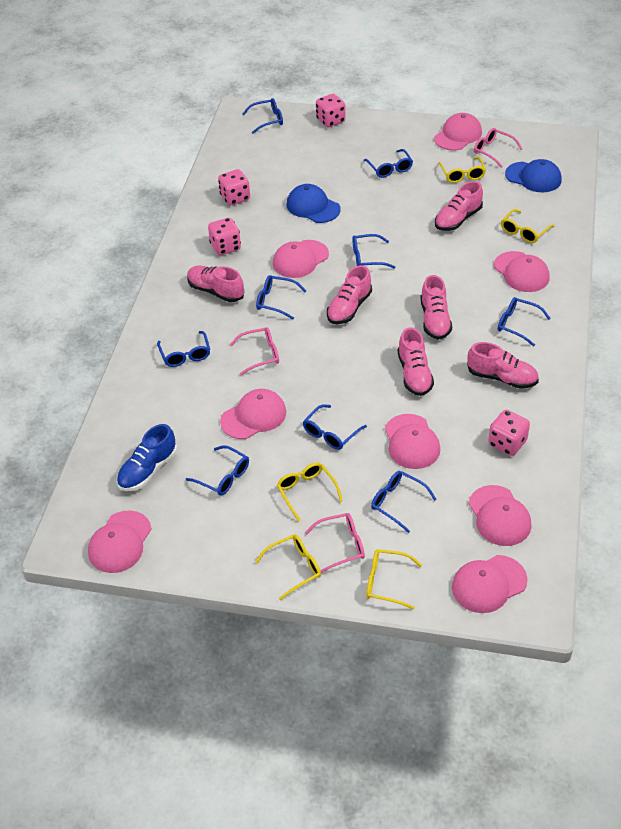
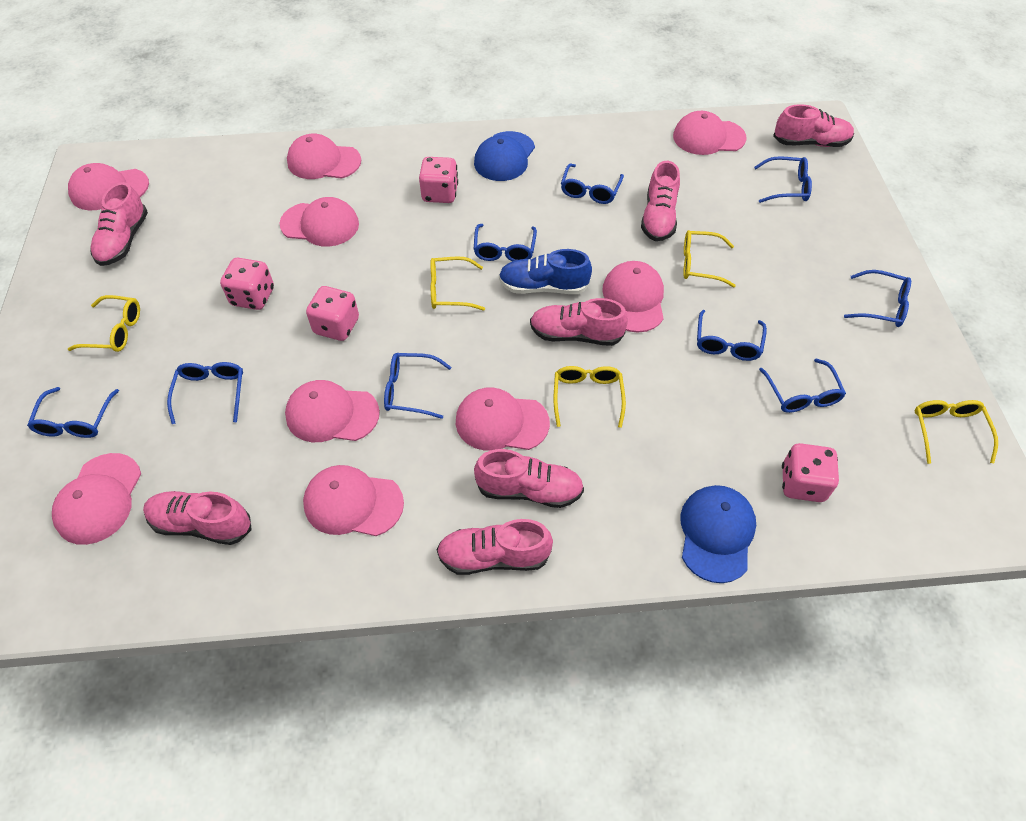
pink cap: [88,510,151,573] [220,389,286,439] [273,240,329,278] [385,414,440,469] [434,113,482,150] [452,555,528,613] [469,485,531,546] [494,251,550,292] = 8 -> [52,453,141,545] [68,163,149,211] [280,197,359,247] [285,380,380,442] [287,134,361,179] [303,465,404,536] [456,388,550,451] [602,261,664,333] [673,111,746,155] = 9
pink glasses: [230,327,279,375] [305,513,365,573] [474,128,522,168] = 3 -> none = 0
pink shoe: [187,266,244,302] [327,265,372,324] [397,328,434,396] [421,275,452,340] [435,181,483,231] [467,342,539,389] = 6 -> [90,182,148,266] [143,491,252,545] [437,519,553,575] [474,449,584,508] [530,298,628,346] [641,161,680,241] [773,104,854,147] = 7

